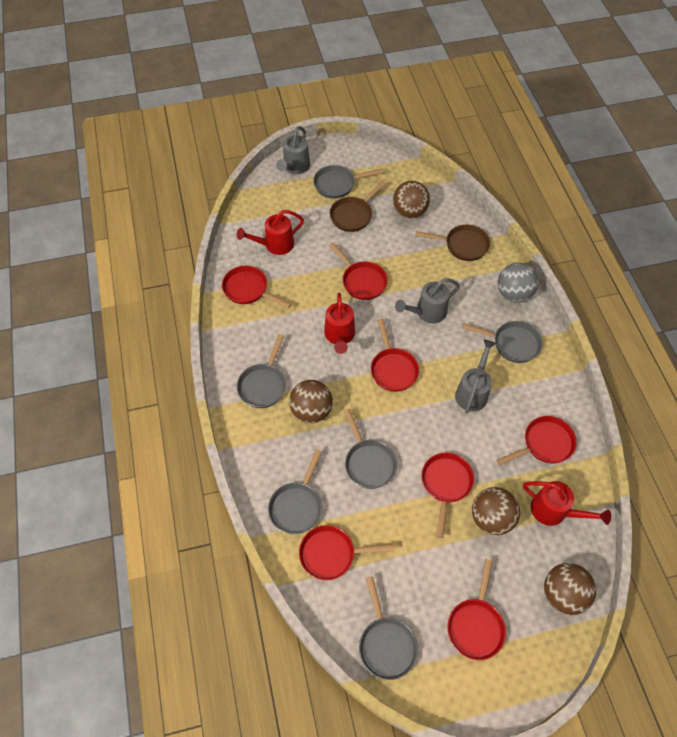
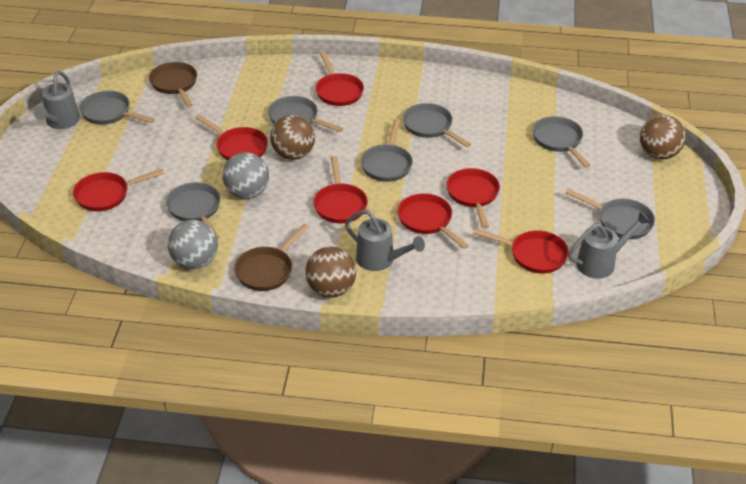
brown ball: [289,380,333,423] [393,181,430,219] [472,487,520,535] [544,563,596,615] = 4 -> [270,115,315,160] [306,247,356,298] [640,115,686,160] = 3
grey ball: [498,262,538,303] = 1 -> [168,220,218,269] [222,152,269,199] = 2
grey pan: [237,334,286,408] [268,449,322,534] [313,165,383,199] [344,409,397,489] [359,576,418,680] [462,321,542,363] = 6 -> [79,91,155,125] [166,182,221,239] [268,96,343,132] [361,119,413,182] [403,103,471,147] [532,116,591,168] [565,189,655,239] = 7
red watering can: [237,210,304,255] [324,292,355,354] [523,481,611,526] = 3 -> none = 0

